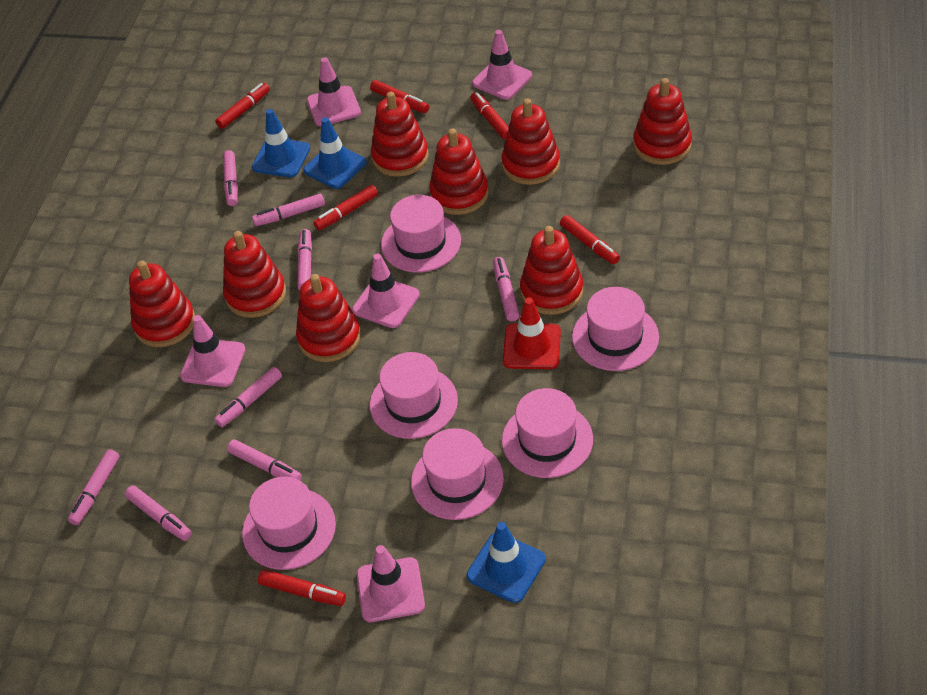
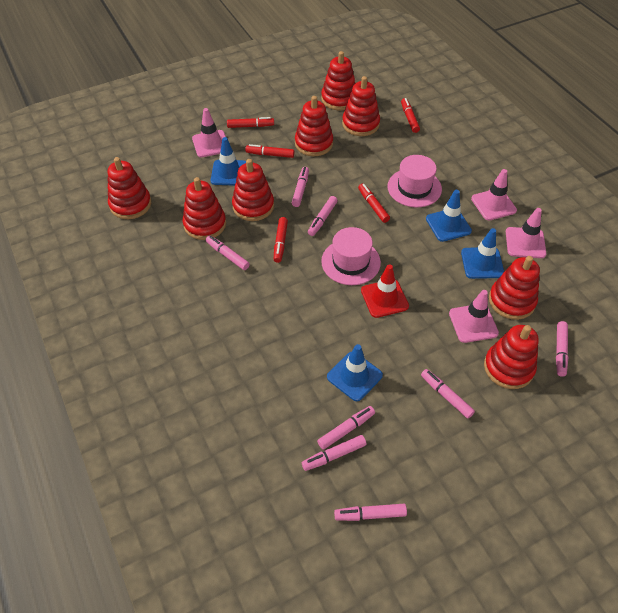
blue traffic cone: [252,109,310,177] [303,117,367,189] [467,522,546,603] = 3 -> [211,137,246,186] [327,344,383,401] [426,190,472,242] [461,228,504,279] = 4
pink hat: [242,477,336,570] [370,352,458,439] [381,195,461,272] [411,428,504,520] [502,388,593,478] [572,287,659,371] = 6 -> [321,227,381,285] [387,155,442,207] = 2
pink traffic cone: [180,315,245,387] [307,57,361,126] [352,254,420,328] [357,545,425,622] [472,30,532,100] = 5 -> [192,108,226,157] [449,290,499,343] [471,169,517,220] [506,208,546,258] = 4
red marker: [216,83,270,129] [258,569,346,606] [313,185,378,230] [370,80,429,113] [470,92,509,140] [560,215,620,264] = 6 -> [227,117,274,128] [245,144,294,158] [274,217,288,263] [358,183,390,223] [401,98,420,133] = 5

